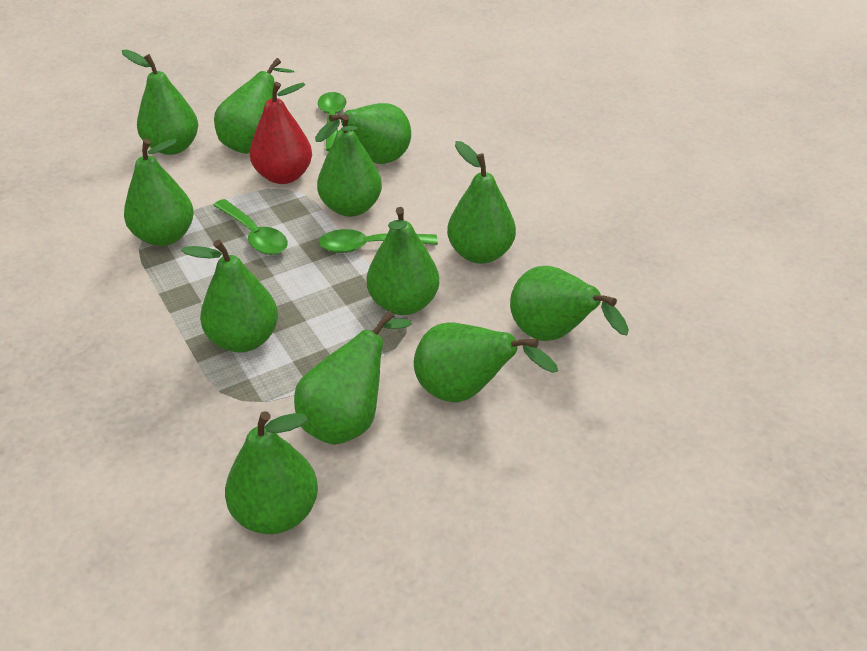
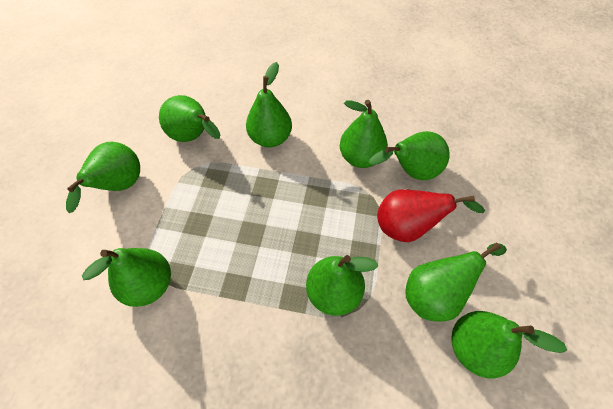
green pear: [122,50,198,155] [124,139,194,246] [181,240,278,352] [214,58,295,154] [225,411,318,534] [294,311,412,445] [315,103,411,164] [317,114,382,217] [367,207,439,315] [414,322,558,403] [447,141,516,264] [510,266,629,341] = 12 -> [66,142,140,213] [82,248,171,307] [159,95,220,142] [246,62,292,147] [306,255,379,316] [340,100,388,168] [369,131,450,180] [406,243,507,322] [451,311,567,378] = 9
green spoon: [213,199,288,255] [318,92,347,151] [318,229,438,253] = 3 -> none = 0

